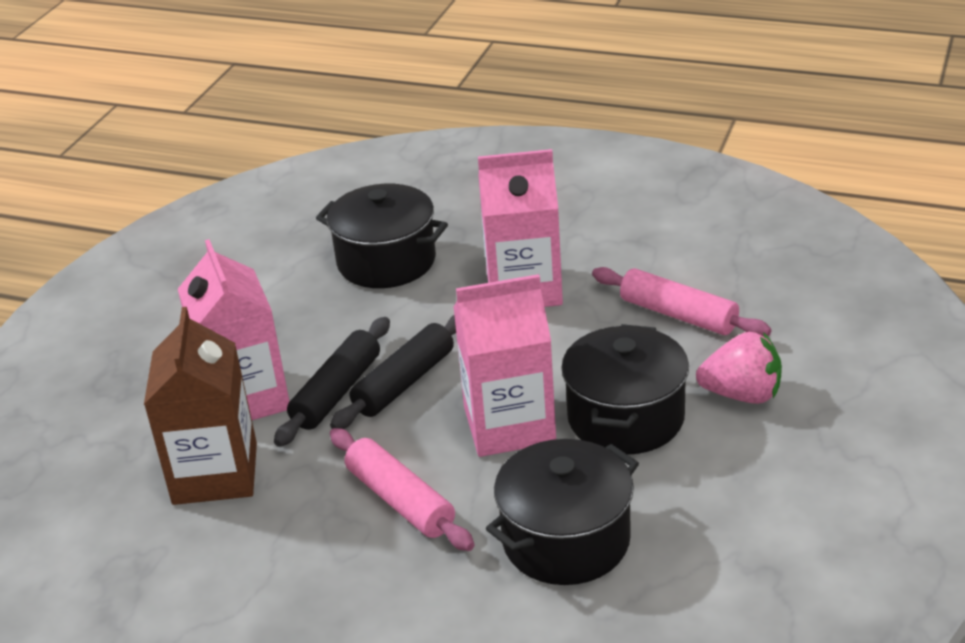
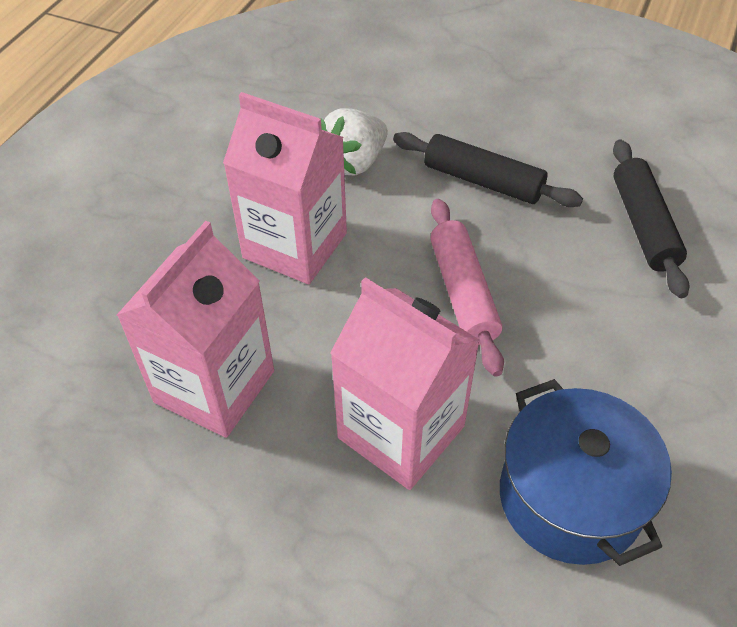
black pot: [316,184,448,288] [486,439,639,585] [561,324,689,455] = 3 -> none = 0
blue pot: none = 0 -> [500,379,672,566] = 1
brown carton: [144,307,257,505] = 1 -> none = 0
pink rolling pin: [330,428,475,551] [592,267,771,337] = 2 -> [430,199,504,377] = 1
pink strawberry: [696,332,782,404] = 1 -> none = 0
white strawberry: none = 0 -> [320,108,388,176] = 1

